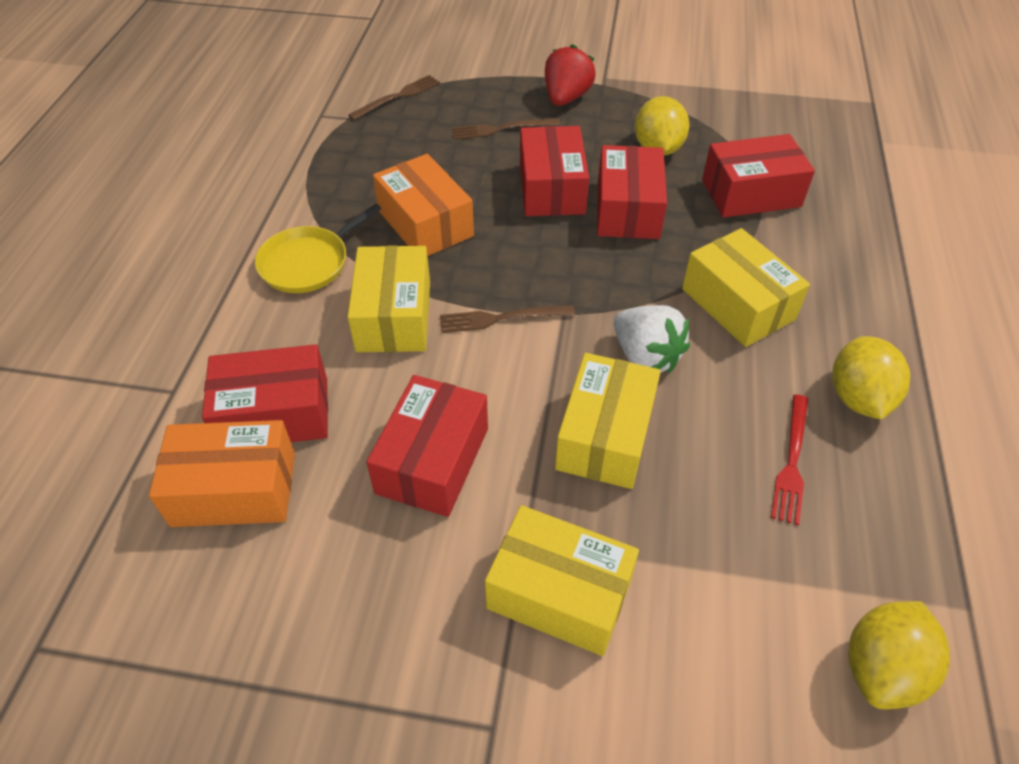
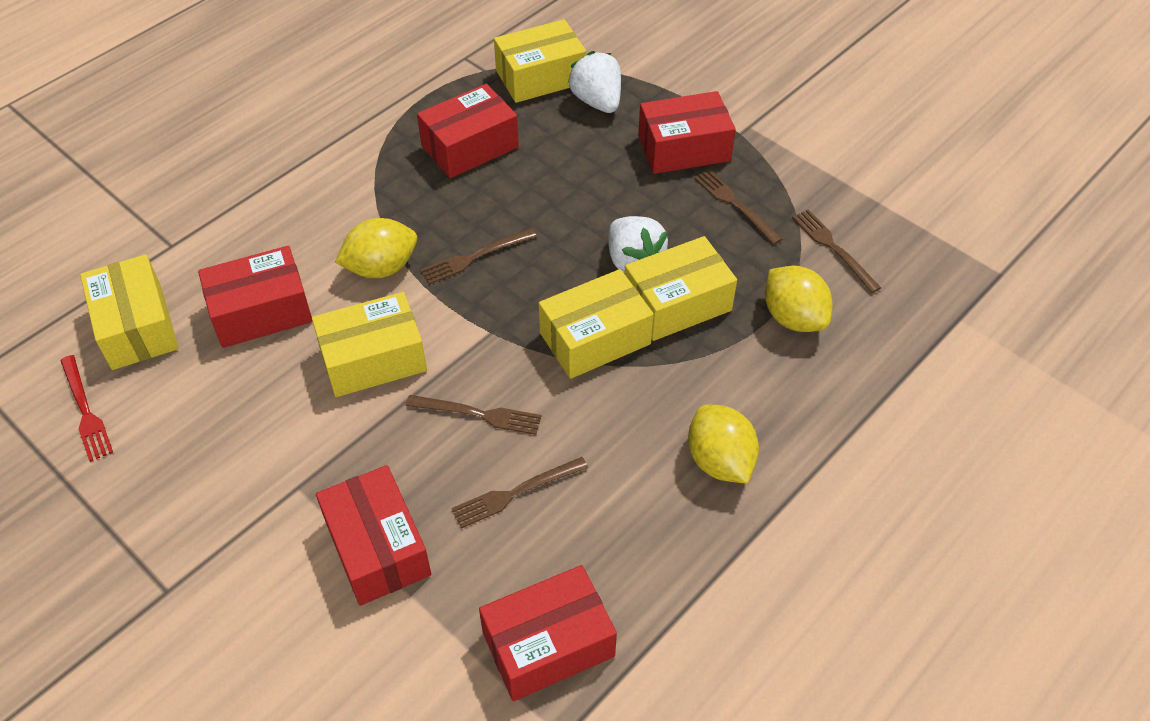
brown fork: [348,75,440,120] [440,305,575,333] [452,118,560,140] = 3 -> [406,395,541,435] [420,228,537,284] [451,457,588,528] [694,169,782,245] [792,209,881,293] = 5
orange box: [149,420,295,527] [373,154,474,256] = 2 -> none = 0
red strawberry: [545,44,596,106] = 1 -> none = 0
white strawberry: [614,305,690,373] = 1 -> [568,51,621,113] [608,216,668,273] = 2
yellow box: [347,246,430,352] [485,505,639,656] [555,353,661,489] [682,228,810,347] = 4 -> [80,254,179,370] [312,292,427,397] [494,19,586,103] [539,269,654,379] [624,236,737,341] = 5
yellow pan: [255,204,381,293] = 1 -> none = 0

